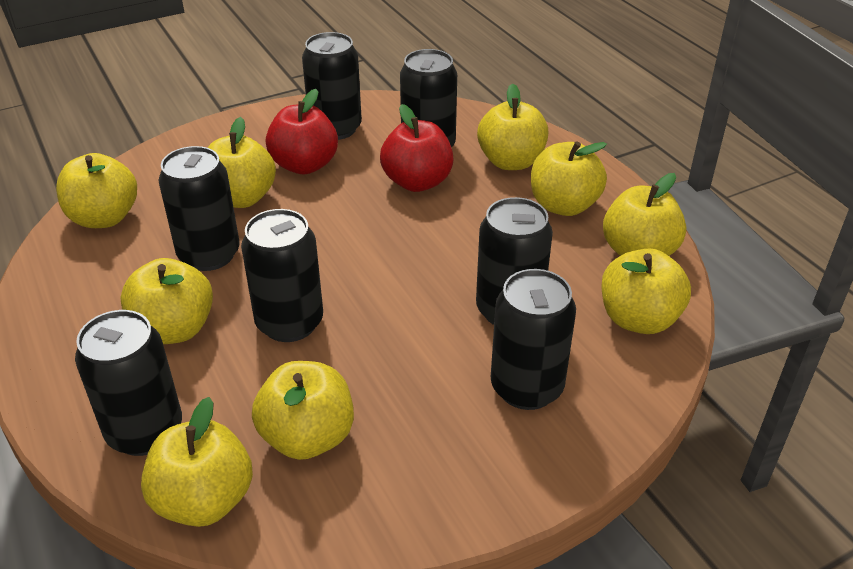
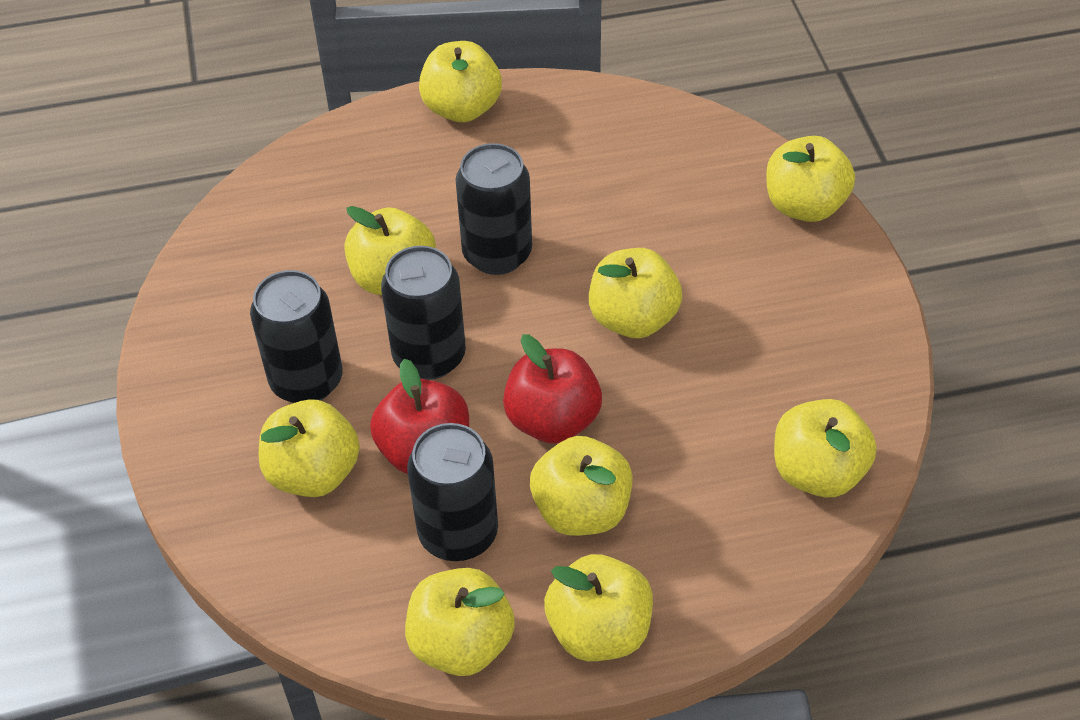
black can: [75,310,182,456] [158,146,240,271] [241,209,323,342] [302,32,362,140] [400,49,457,147] [476,197,553,325] [491,269,576,410] = 7 -> [250,270,343,403] [381,246,466,380] [407,423,498,561] [455,143,532,275] = 4

